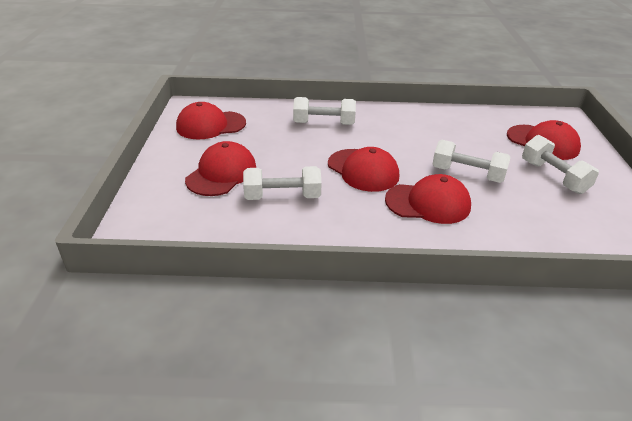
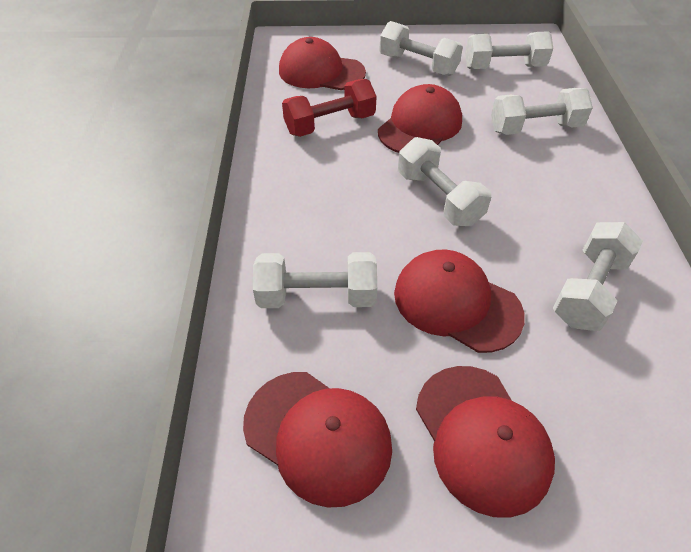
red dumbbell: none = 0 -> [282,79,377,137] = 1
white dumbbell: [243,166,322,200] [293,97,356,125] [432,140,511,183] [522,135,599,194] = 4 -> [253,252,377,308] [379,21,463,76] [398,137,491,226] [465,31,553,69] [491,88,593,135] [553,222,643,331] = 6

